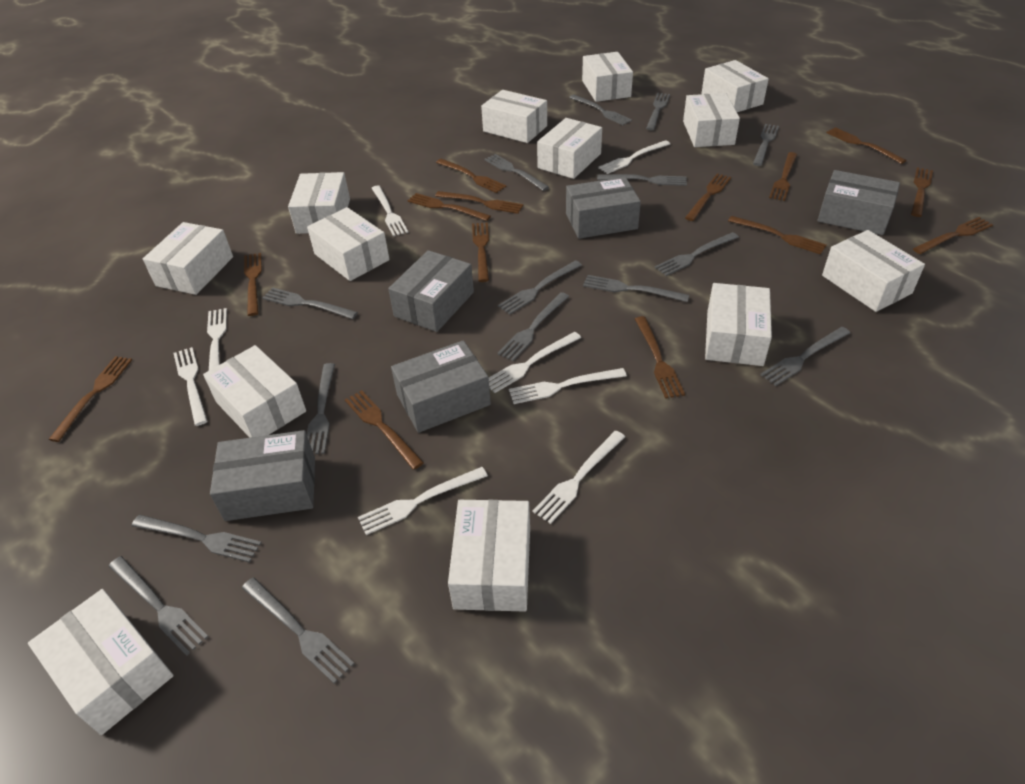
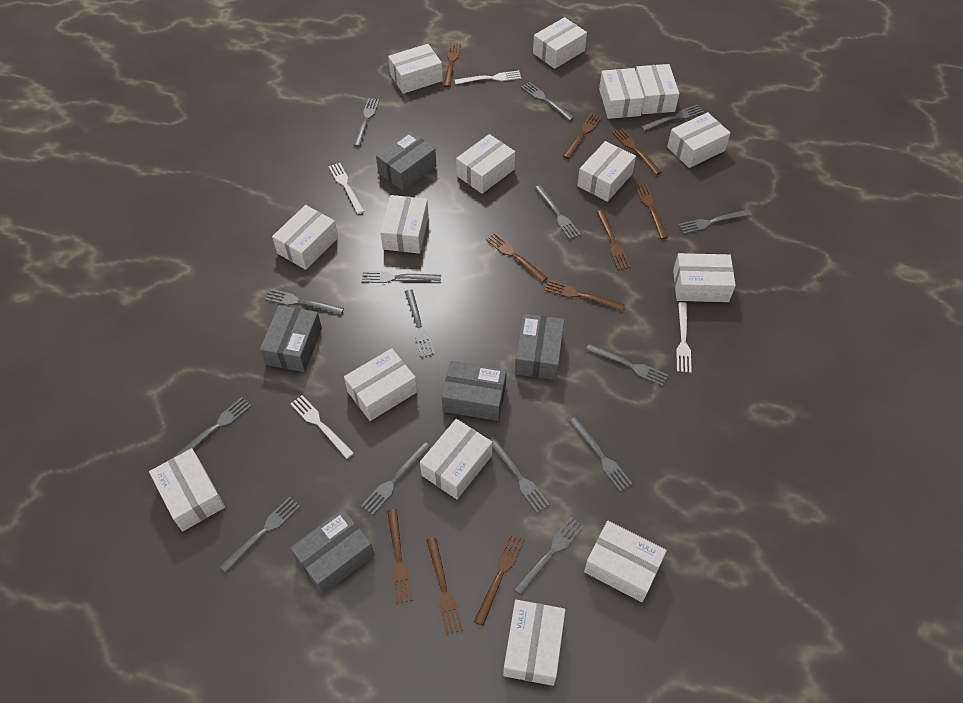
brown fork: [48,356,132,442] [244,253,262,316] [345,390,424,470] [407,193,491,221] [435,191,523,214] [436,159,507,193] [472,223,489,282] [635,316,685,399] [685,173,731,221] [728,216,827,254] [769,152,797,201] [826,127,907,164] [911,168,933,217] [913,217,993,254] = 14 -> [387,509,413,603] [426,537,463,635] [444,43,461,87] [474,533,525,626] [486,233,547,282] [545,280,625,311] [563,113,602,159] [597,210,631,270] [612,128,661,175] [634,183,668,239] = 10
white box: [28,589,174,735] [143,222,233,295] [203,345,306,438] [288,172,350,234] [307,207,390,281] [448,500,530,612] [481,90,547,143] [537,118,602,179] [582,52,633,102] [683,93,740,147] [702,60,769,112] [705,283,772,366] [822,230,925,312] = 13 -> [149,448,225,531] [272,205,338,270] [344,348,417,421] [380,195,429,254] [388,44,443,94] [420,419,492,499] [456,134,515,194] [503,600,565,686] [533,17,587,69] [577,141,636,202] [584,521,667,602] [599,68,644,119] [636,64,679,114] [667,112,730,168] [673,253,736,302] = 15
white fork: [174,347,207,426] [207,308,227,370] [358,467,488,535] [371,185,408,236] [489,332,581,393] [509,368,627,404] [532,431,625,524] [598,140,670,174] = 8 -> [290,395,354,459] [329,163,364,214] [455,71,521,84] [676,302,692,373] = 4

